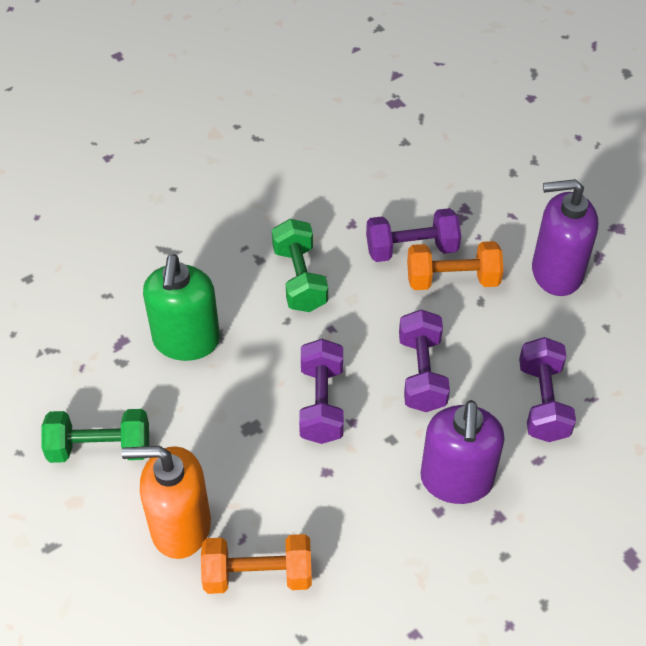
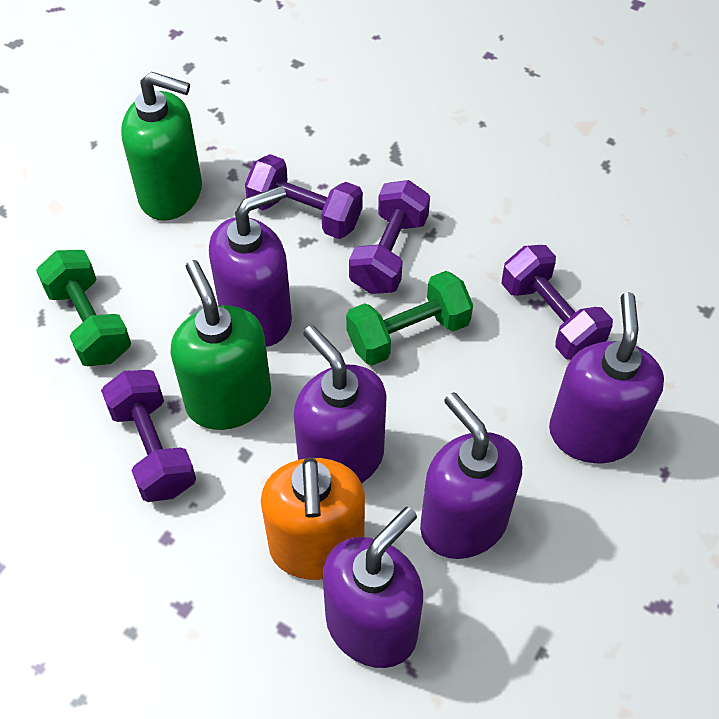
green soap dispenser: [143,254,220,361] = 1 -> [121,72,202,221] [171,260,271,430] = 2
orange dumbbell: [201,534,312,594] [407,241,504,290] = 2 -> none = 0
purple soap dispenser: [421,400,505,504] [532,179,598,296] = 2 -> [209,186,292,347] [294,325,387,483] [323,507,423,668] [420,392,522,559] [549,292,664,463] = 5

